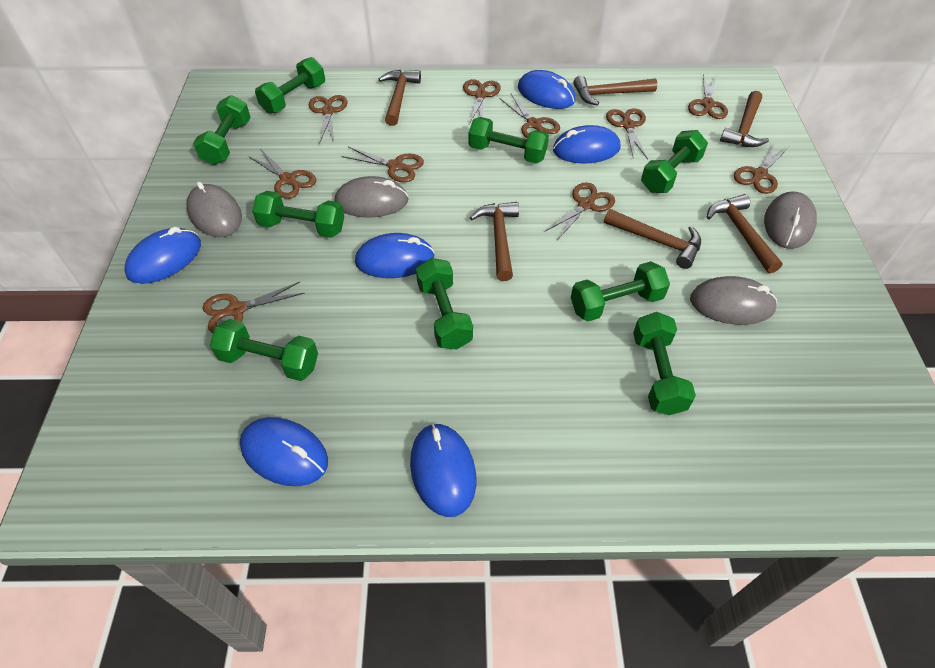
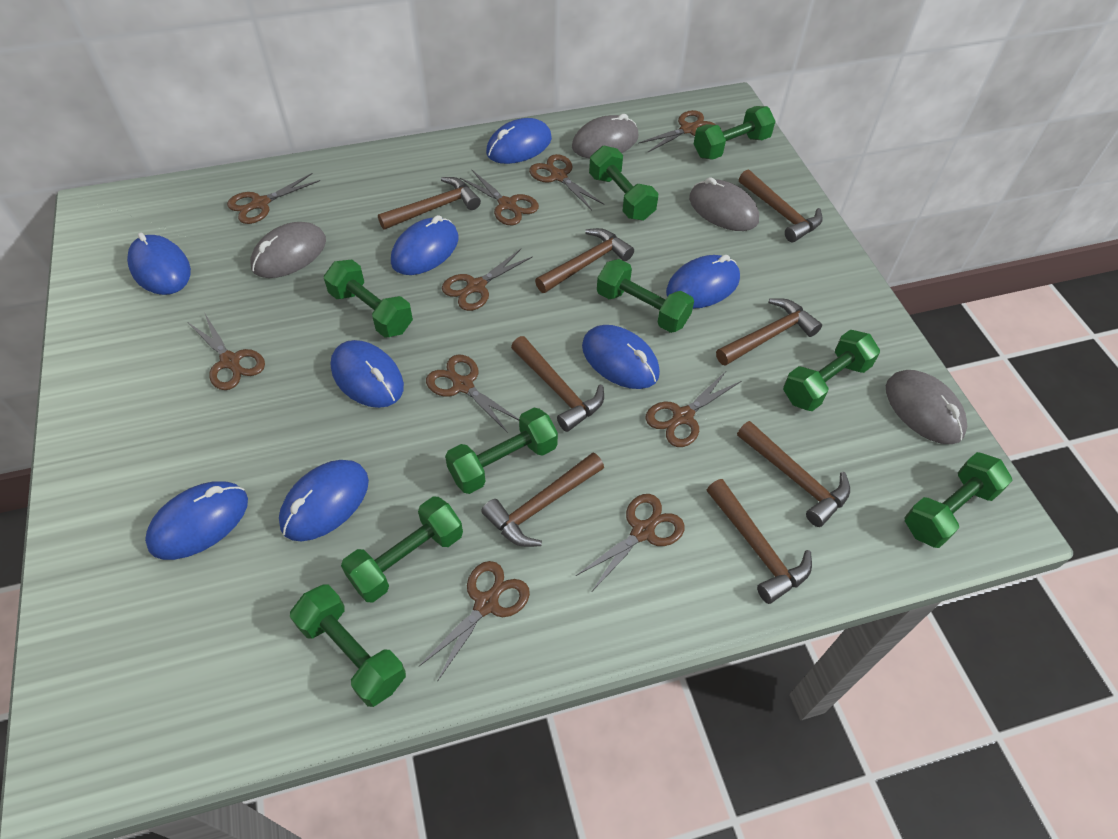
blue mouse: [124,227,201,284] [240,417,328,486] [355,233,435,278] [410,423,476,517] [518,70,575,109] [553,125,620,163] = 6 -> [127,232,191,295] [145,481,248,560] [279,460,369,541] [331,340,404,408] [391,215,459,275] [486,118,552,164] [582,325,660,389] [666,255,740,309] = 8
brown hammer: [379,70,421,126] [470,202,519,281] [573,76,657,106] [604,209,701,269] [707,194,783,273] [720,91,769,147] = 6 -> [378,177,481,230] [481,453,604,547] [511,336,604,432] [535,228,634,293] [707,479,812,604] [716,298,822,366] [737,421,850,527] [739,170,823,242] = 8

